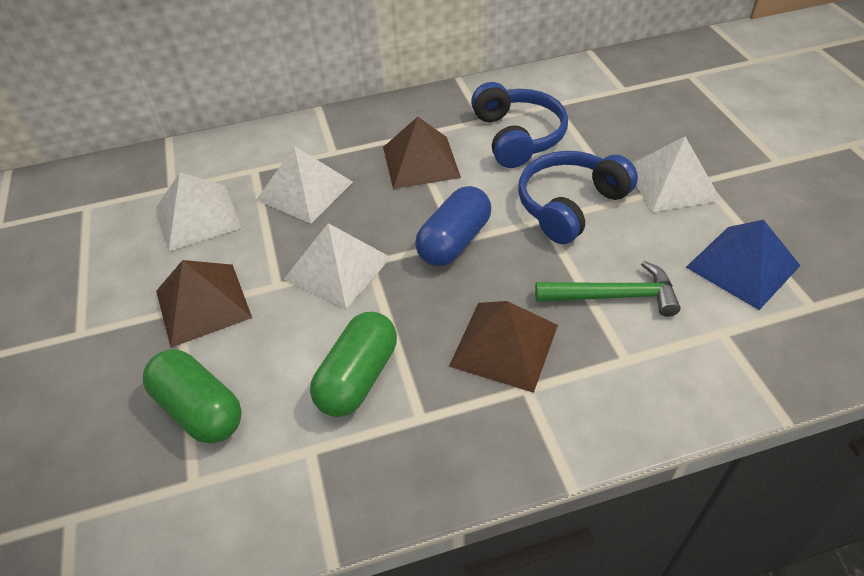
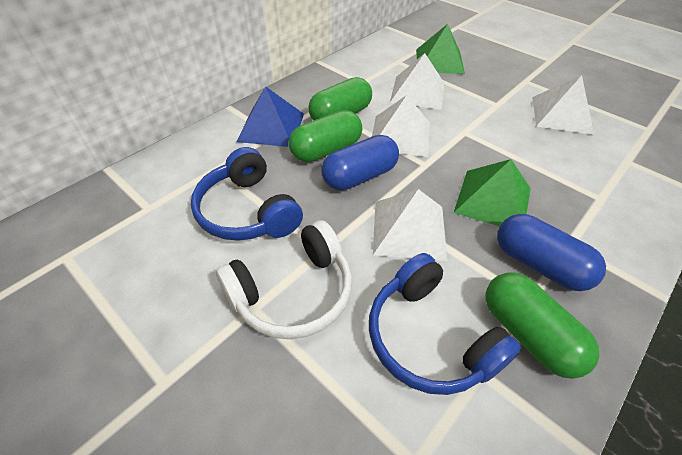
blue capsule: [415,186,491,266] = 1 -> [321,135,399,191] [497,214,606,291] = 2
brown pyramid: [156,260,252,348] [383,117,461,189] [449,301,558,393] = 3 -> none = 0
green capsule: [143,350,242,444] [310,312,397,417] = 2 -> [289,110,362,162] [308,77,372,120] [486,272,599,379] = 3
green hammer: [535,261,681,317] = 1 -> none = 0
green pyramid: none = 0 -> [416,24,465,74] [454,159,531,226] = 2
white headphones: none = 0 -> [216,220,352,339] = 1

